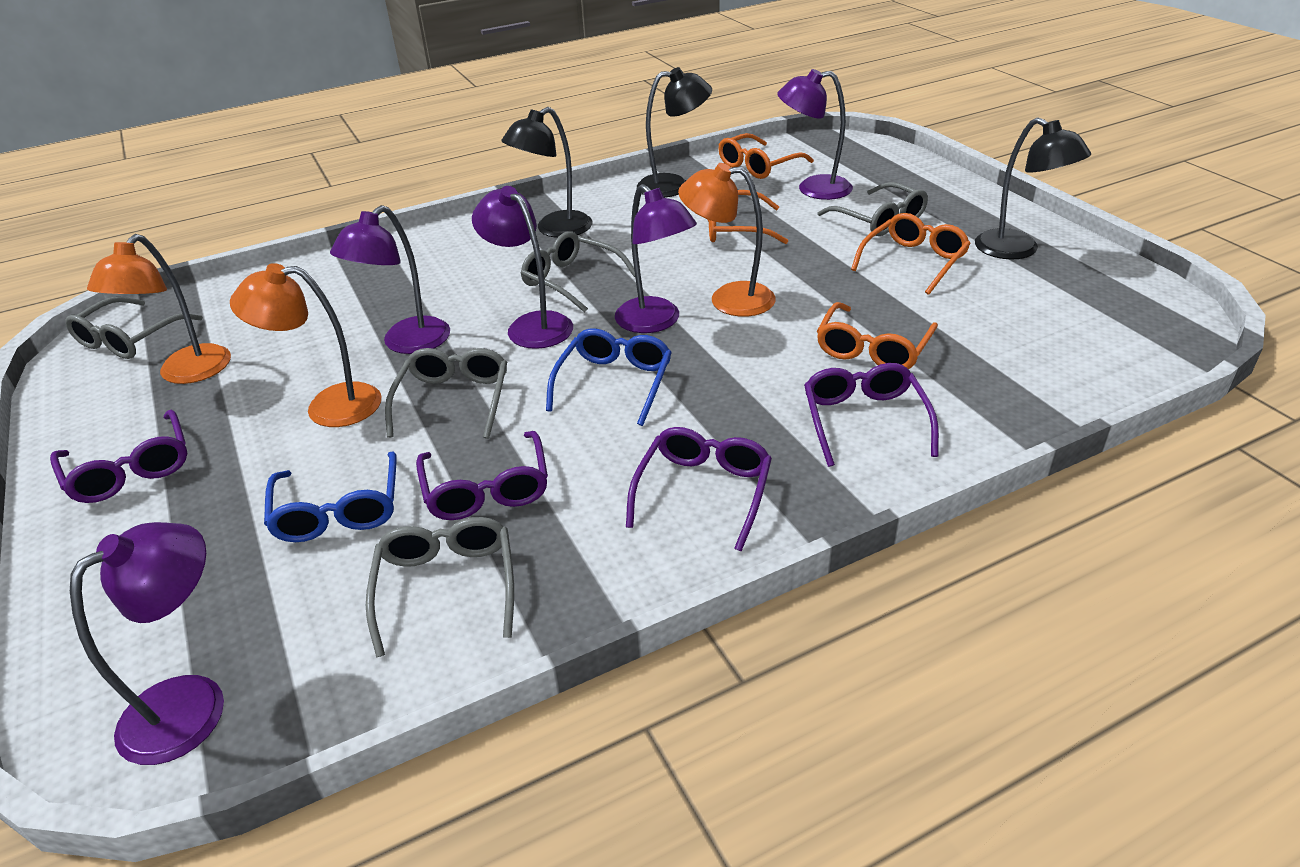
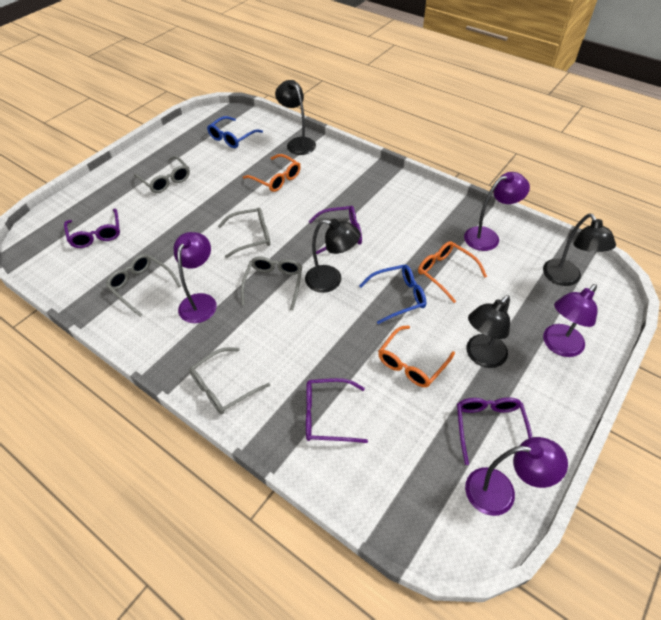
black lamp: [501,107,593,238] [637,67,712,198] [975,117,1091,259] = 3 -> [275,80,316,155] [305,219,361,293] [466,295,510,368] [543,214,616,286] = 4
orange glasses: [707,190,788,244] [719,133,814,179] [817,302,938,369] [851,213,971,295] = 4 -> [243,154,301,192] [378,325,455,387] [418,241,487,303] = 3
orange lamp: [87,234,231,384] [230,263,381,427] [678,163,776,317] = 3 -> none = 0
purple lamp: [70,522,224,765] [330,205,450,354] [472,186,573,349] [615,184,697,333] [777,69,853,200] = 5 -> [174,232,217,323] [464,172,530,251] [465,437,568,516] [543,284,598,357] = 4

